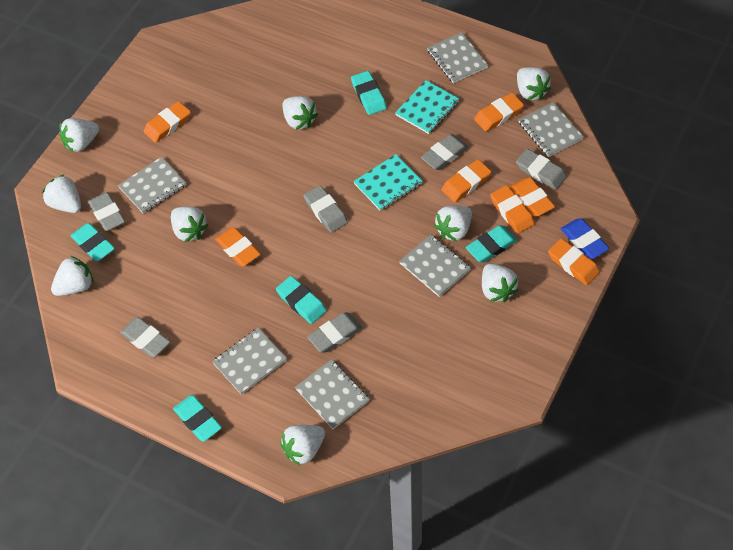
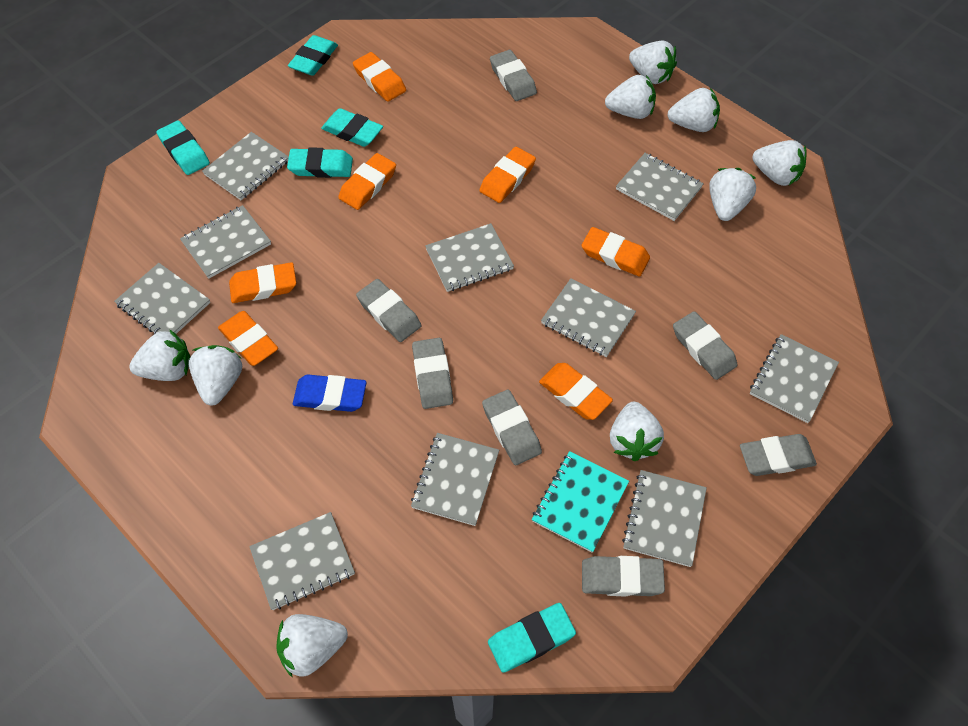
grey eraser: [88,192,125,231] [120,317,170,357] [304,185,348,233] [307,312,362,353] [421,134,469,170] [516,149,567,190] = 6 -> [356,279,422,342] [412,338,453,409] [482,390,542,465] [490,50,537,101] [582,556,665,597] [673,311,737,380] [740,434,817,476] = 7
grey notebook: [118,157,186,214] [212,328,287,395] [295,359,370,429] [399,235,471,297] [427,32,488,83] [518,102,584,157] = 6 -> [114,263,210,334] [180,205,271,279] [202,132,289,200] [249,512,355,610] [411,433,499,526] [425,223,514,292] [541,278,636,357] [616,153,704,221] [622,470,707,567] [750,334,839,423] = 10
turquoise notebook: [353,154,423,211] [395,80,459,134] = 2 -> [532,451,629,553] = 1

